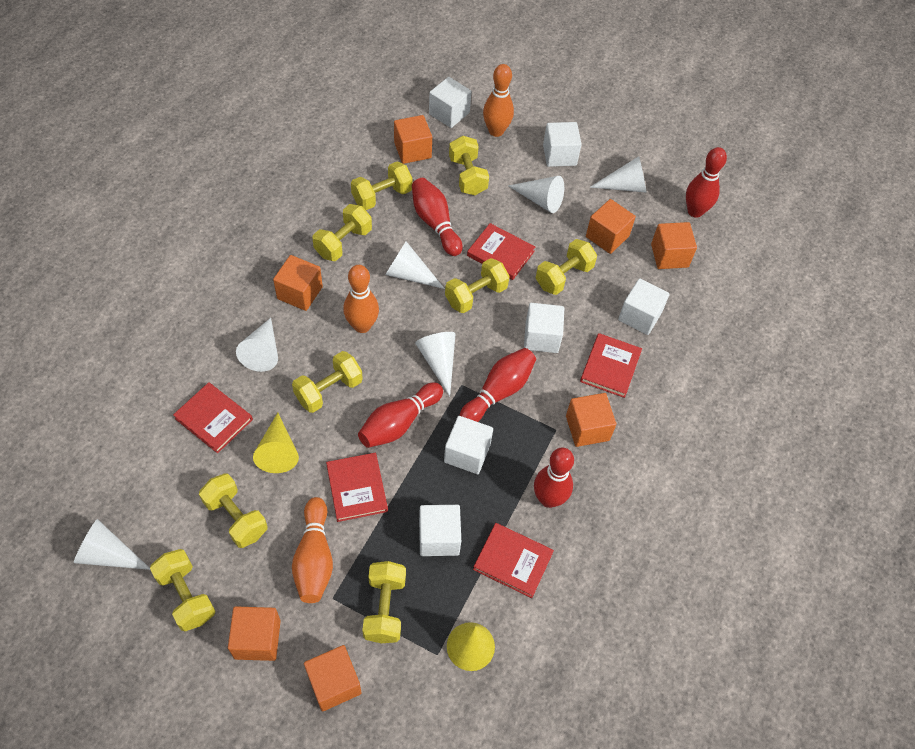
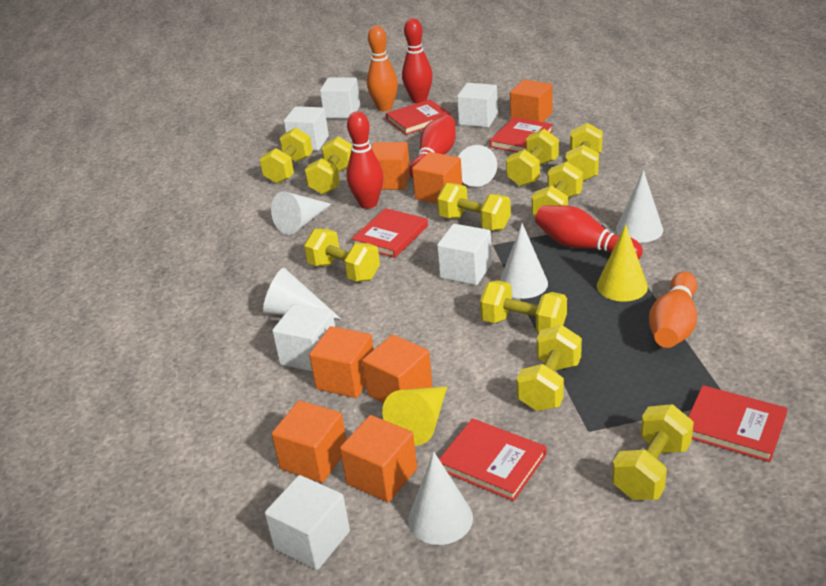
orange bowling pin: [292,497,333,603] [343,265,379,333] [483,64,514,137] = 3 -> [367,26,398,111] [649,272,697,348] = 2
red bowling pin: [358,382,443,448] [412,178,463,256] [459,348,536,422] [534,447,574,508] [686,147,727,218] = 5 -> [347,111,383,209] [402,18,433,103] [409,115,456,178] [535,205,643,259] = 4
yellow dumbbell: [150,549,216,631] [199,473,268,548] [292,351,363,413] [312,204,372,261] [351,161,413,210] [362,561,406,643] [445,258,510,313] [449,136,489,195] [536,239,597,295] = 9 -> [260,127,313,184] [304,229,380,282] [305,137,352,194] [437,183,511,230] [480,280,567,333] [506,129,559,187] [516,325,582,411] [532,162,583,216] [565,123,603,181] [612,404,694,500] = 10

